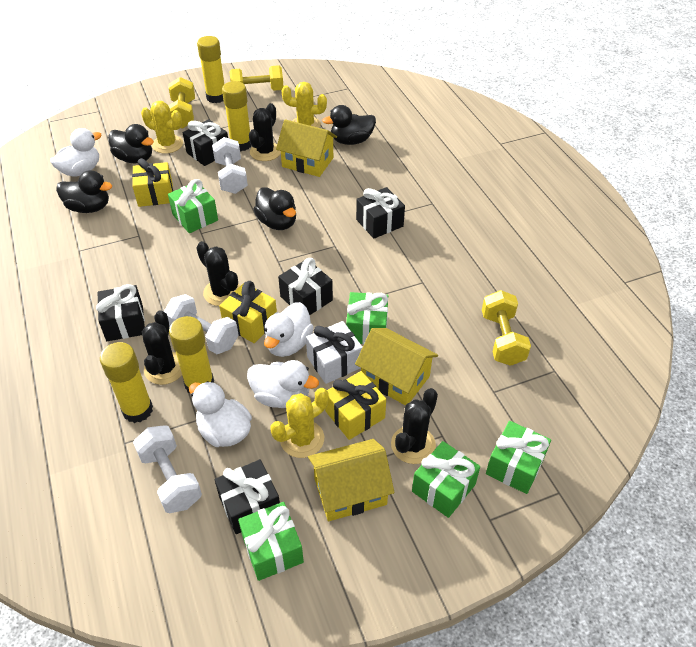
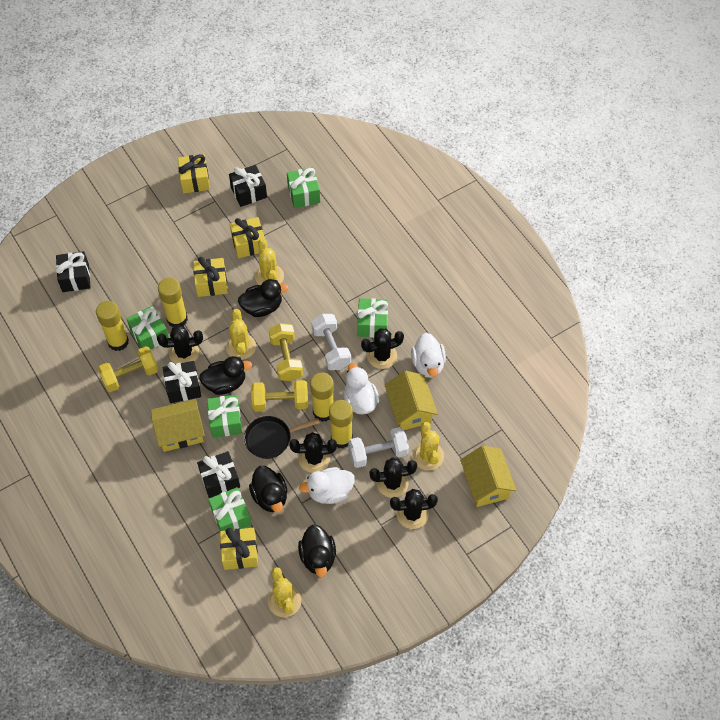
black cactus: [142,310,182,385] [196,241,240,306] [249,103,281,161] [391,388,438,464] = 4 -> [157,325,203,364] [289,432,337,473] [361,328,404,369] [370,457,417,498] [390,489,438,529] = 5
black gift: [96,284,145,341] [183,119,228,166] [215,459,280,534] [278,258,333,315] [356,187,405,239] = 5 -> [56,251,91,292] [163,361,201,403] [197,451,240,498] [229,165,267,207] = 4
black pan: none = 0 -> [244,416,320,459] = 1
white duck: [50,128,101,177] [189,381,252,447] [247,360,319,408] [264,302,314,357] = 4 -> [299,467,355,504] [343,363,380,414] [411,333,446,378] = 3
white dumbbell: [133,425,202,513] [164,294,239,354] [212,137,248,194] = 3 -> [311,314,351,370] [348,427,409,468] = 2
white gift: [306,321,363,384] = 1 -> none = 0
yellow cactus: [141,101,183,154] [271,388,328,458] [282,82,327,128] = 3 -> [226,309,256,360] [255,239,284,285] [268,567,301,617] [413,422,444,470] = 4
yellow gift: [132,158,173,207] [219,281,277,343] [325,371,386,440] = 3 -> [178,154,210,193] [193,257,228,297] [220,528,258,570] [230,217,265,258] = 4

